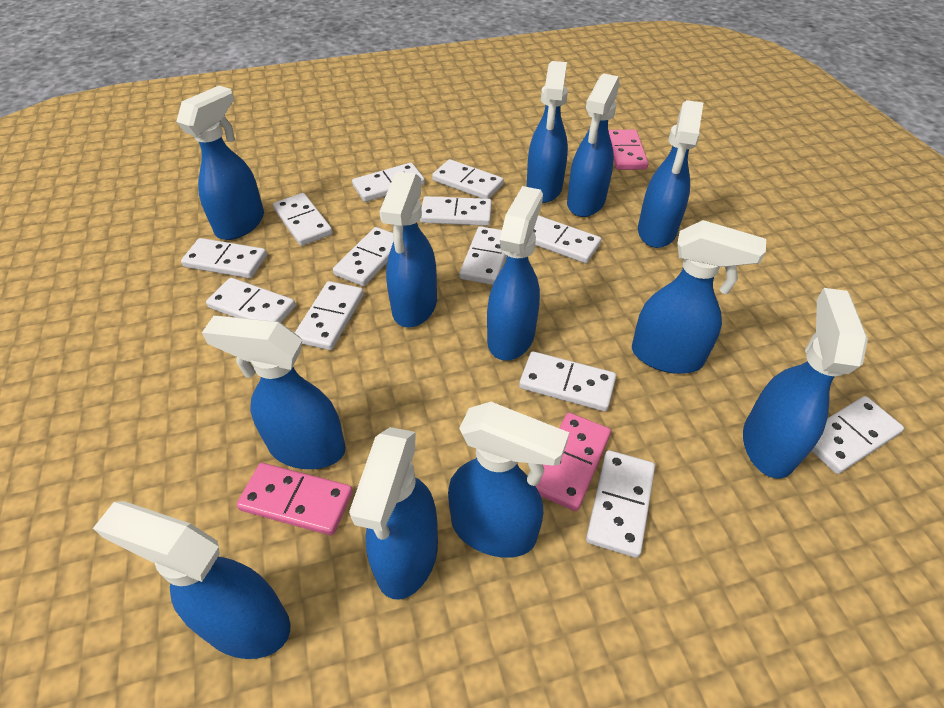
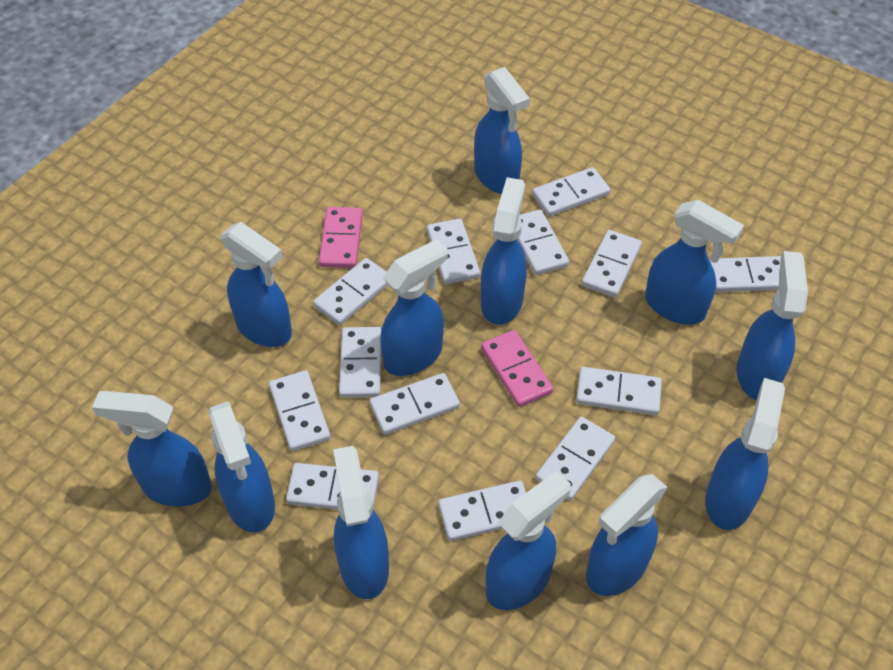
pink domino: [236,463,353,535] [536,413,611,511] [608,130,648,170] = 3 -> [319,207,363,268] [481,330,553,407] = 2

